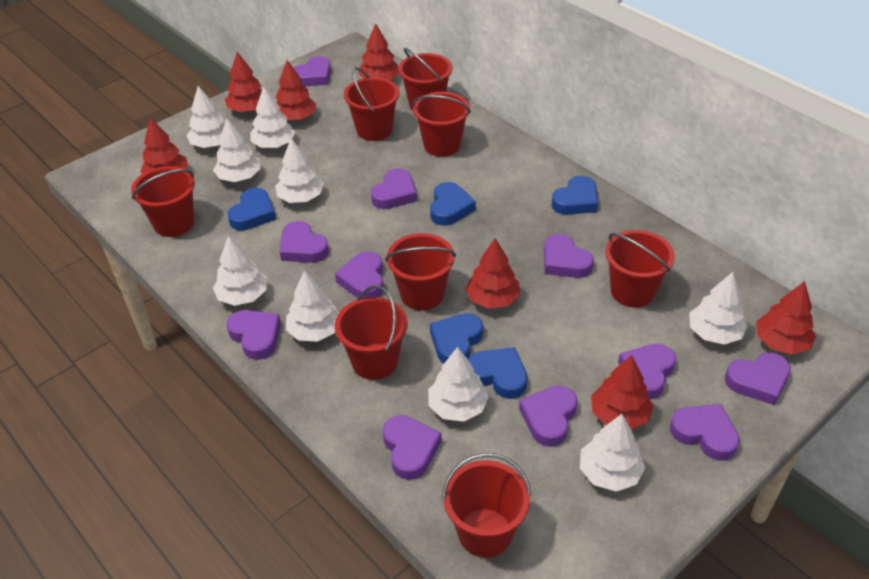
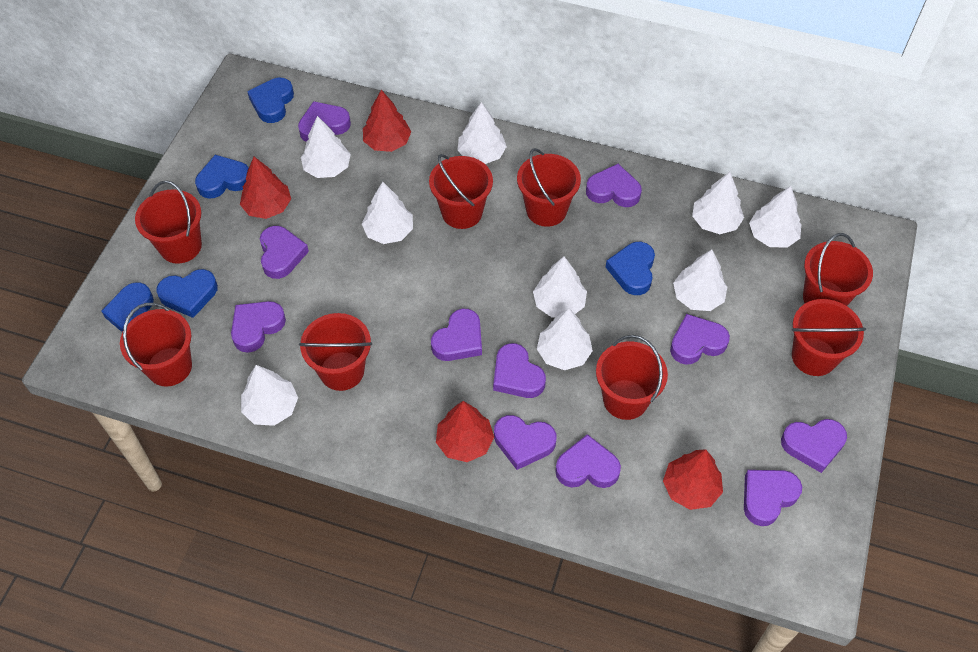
red tree: [140,118,188,174] [225,52,262,112] [275,60,317,121] [358,23,399,80] [465,239,520,309] [591,355,653,430] [756,281,816,355] = 7 -> [240,157,291,219] [363,90,411,152] [436,401,494,462] [663,449,723,510] = 4

